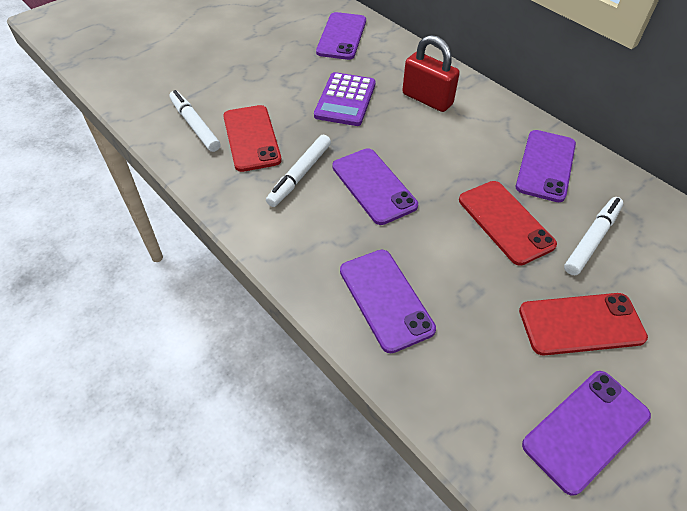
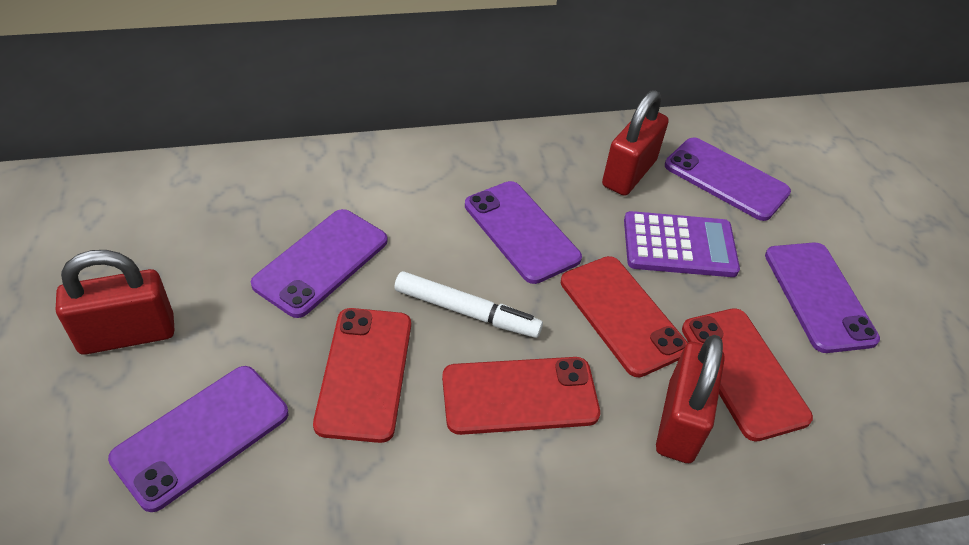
red padlock: [402,35,460,112] = 1 -> [56,250,175,355] [602,90,669,196] [656,335,725,463] = 3
red phone: [223,105,282,172] [459,181,557,266] [519,293,648,356] = 3 -> [313,308,411,443] [442,357,600,435] [561,256,688,377] [682,308,813,441] = 4
white marker: [169,90,220,152] [266,134,331,207] [564,197,623,275] = 3 -> [394,271,543,338] = 1

